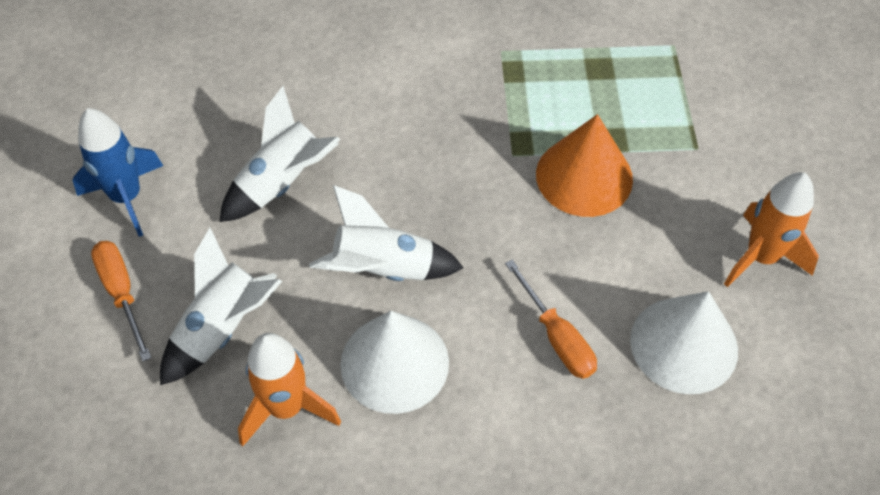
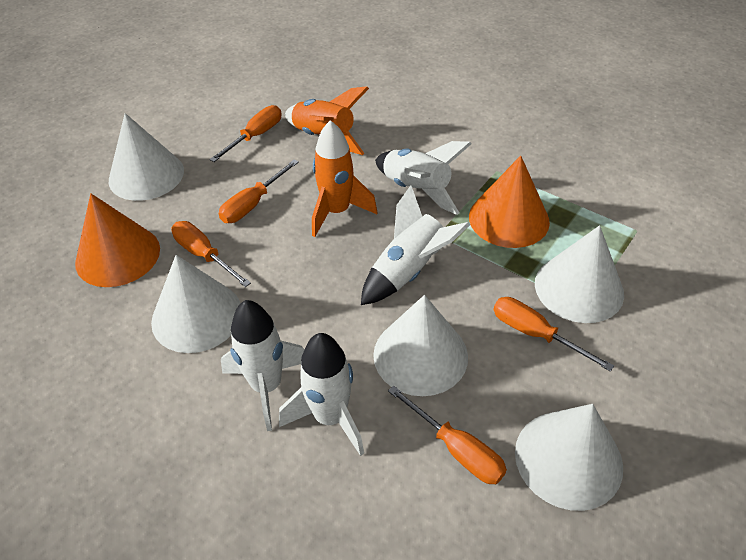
blue rocket: [73,108,163,237] = 1 -> none = 0
orange cone: [536,114,633,217] = 1 -> [75,193,160,287] [469,156,550,248] = 2
orange screwdriver: [91,241,152,361] [505,260,597,379] = 2 -> [171,221,251,287] [209,105,282,162] [219,160,299,223] [388,385,507,484] [493,297,614,372] = 5
white cone: [340,311,449,414] [630,291,738,394] = 2 -> [109,113,184,201] [151,255,241,353] [373,295,468,396] [515,404,623,511] [535,225,624,323] = 5
white rocket: [160,228,282,385] [220,86,340,222] [309,185,464,281] = 3 -> [221,300,304,431] [279,333,364,456] [361,185,470,305] [375,141,472,215] = 4

